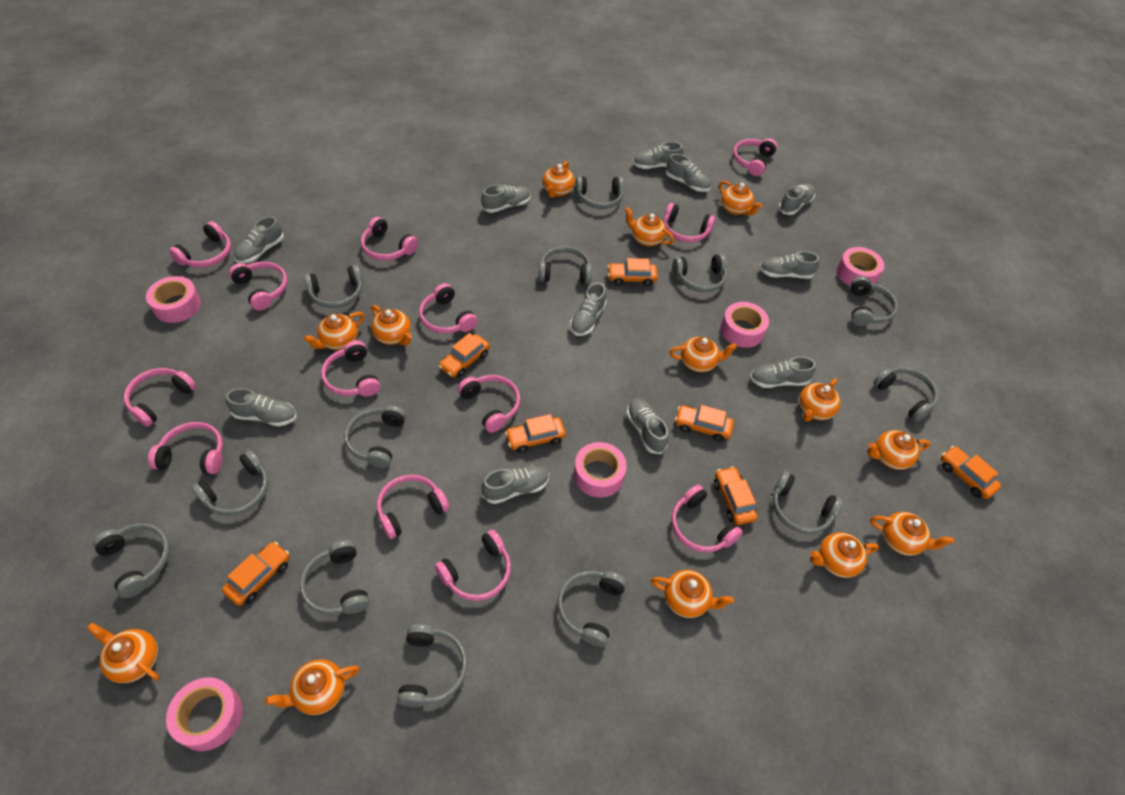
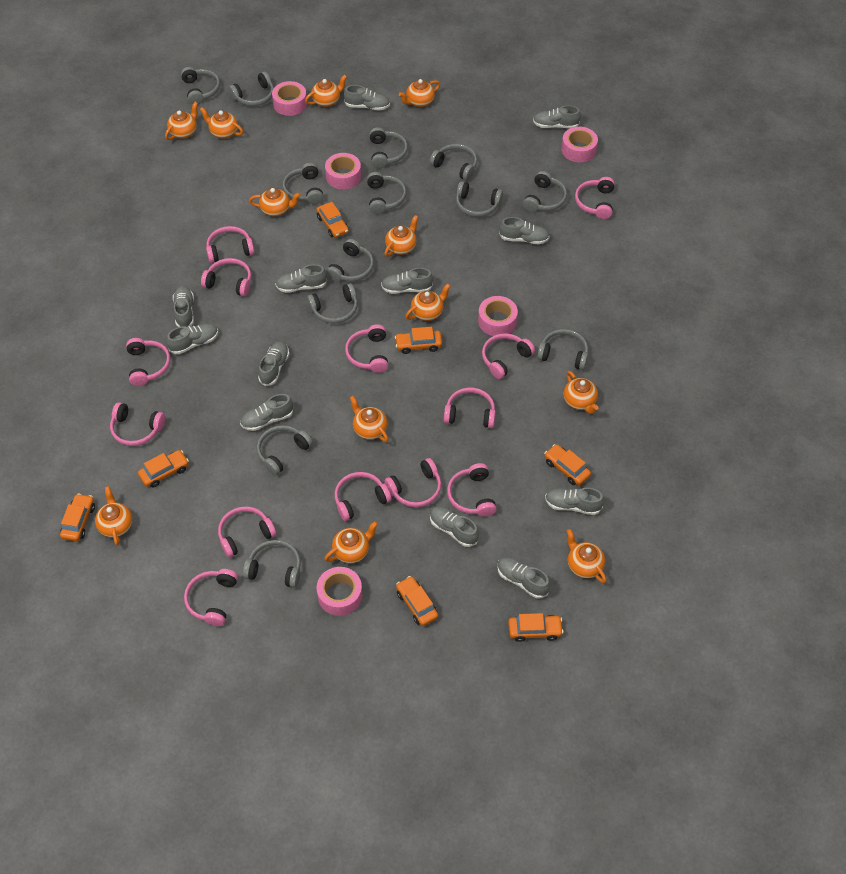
grey shoe: [226,388,297,427] [234,216,284,263] [481,184,531,213] [481,466,549,504] [570,282,607,336] [626,398,669,454] [633,142,683,169] [666,154,711,192] [750,356,816,388] [759,251,819,279] [779,184,815,215] = 11 -> [166,324,218,354] [173,286,194,327] [240,394,293,431] [258,341,289,386] [275,264,327,293] [344,85,390,111] [381,268,433,294] [430,506,479,547] [497,557,550,599] [499,217,549,245] [533,105,581,128] [545,488,604,515] = 12
orange teapot: [87,623,160,683] [265,659,360,715] [304,312,365,350] [371,305,412,345] [542,161,575,198] [625,207,674,246] [651,570,734,618] [669,337,737,372] [719,181,762,215] [799,378,841,421] [810,532,879,578] [867,430,930,470] [870,512,954,556] = 13 -> [95,486,132,546] [165,102,198,140] [200,107,243,139] [249,188,301,216] [305,74,347,107] [324,521,378,563] [350,396,389,442] [384,215,418,257] [399,79,440,107] [405,283,451,321] [564,371,599,414] [567,529,607,583] = 12

